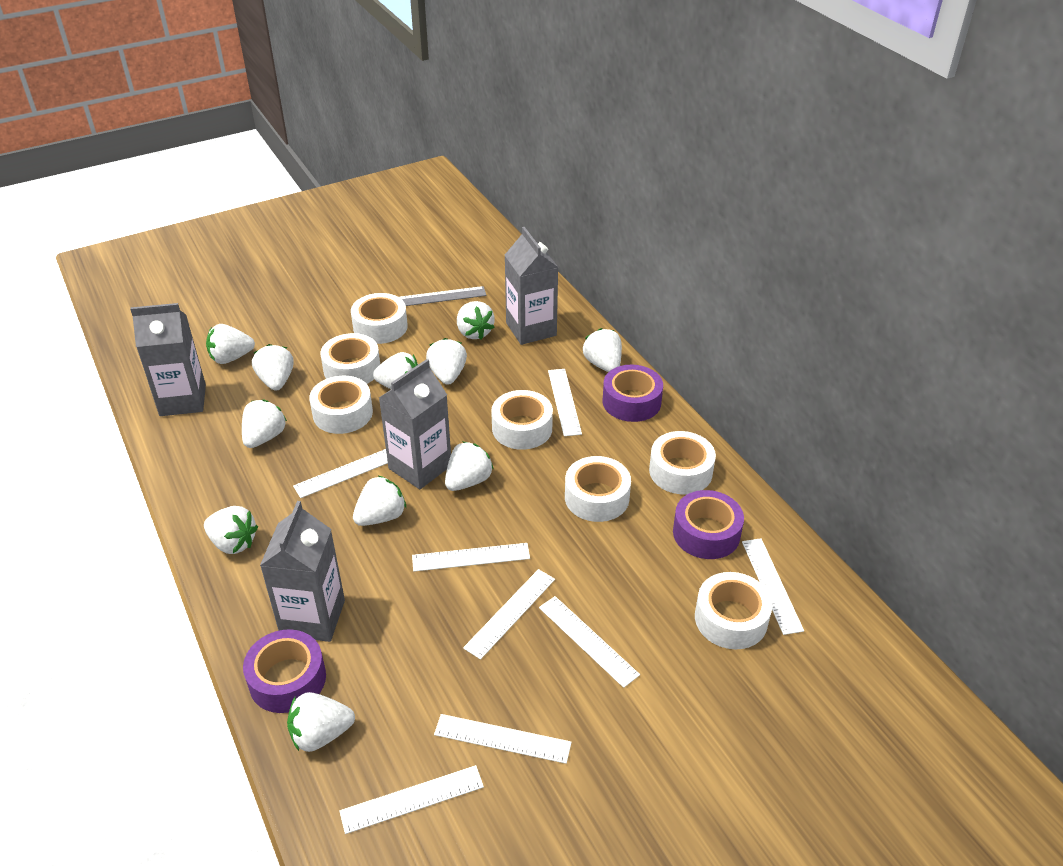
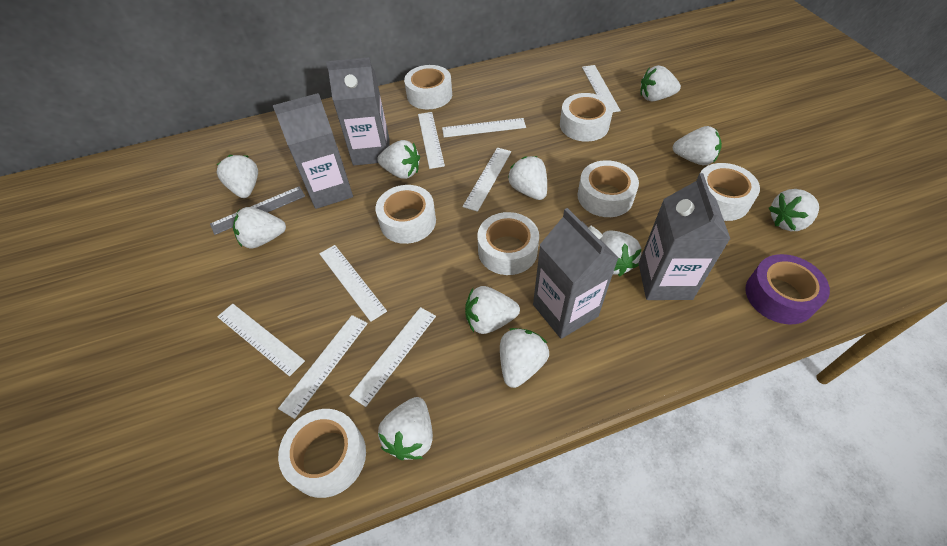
purple tape: [243,629,326,713] [602,365,663,422] [673,490,744,559] = 3 -> [745,254,830,324] = 1

